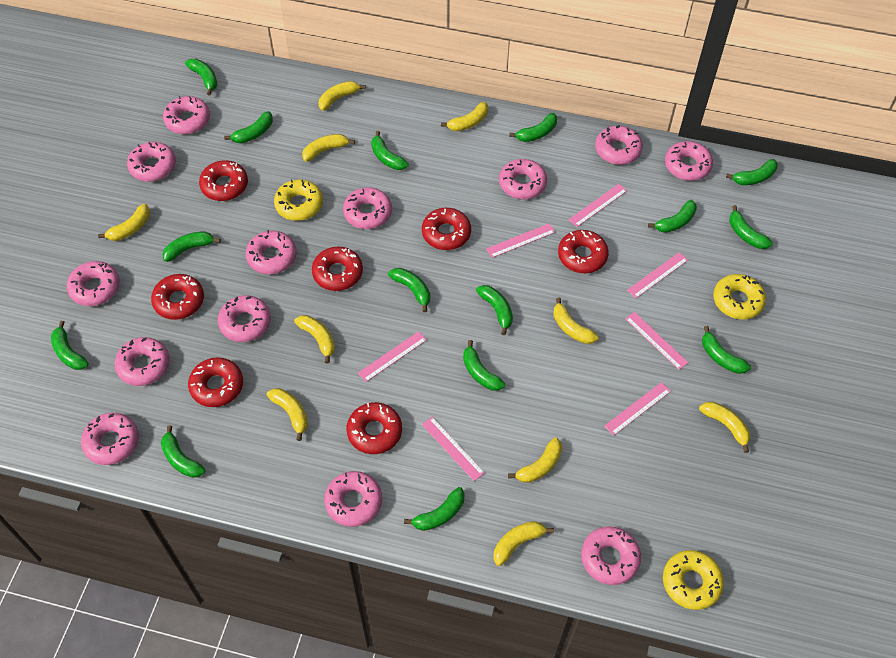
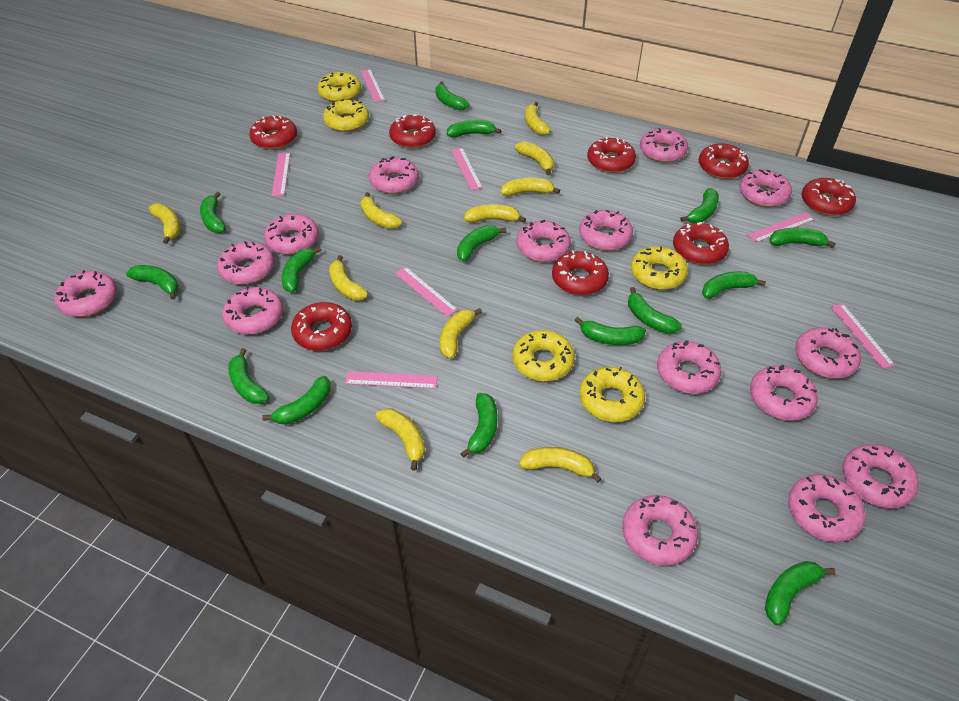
pink donut: [67,261,120,306] [81,413,139,465] [115,337,170,386] [127,142,176,182] [163,96,210,134] [218,295,271,342] [246,230,297,274] [324,471,382,527] [343,187,392,229] [499,159,547,199] [581,526,641,585] [595,125,643,165] [665,141,713,181] = 13 -> [55,270,117,317] [217,241,274,285] [222,287,283,334] [264,214,319,255] [369,156,419,194] [516,220,571,262] [579,210,633,251] [622,495,698,566] [640,128,688,163] [657,340,722,394] [739,169,792,207] [750,365,818,421] [788,474,866,542] [795,327,861,378] [842,444,919,508] = 15
red donut: [151,274,204,320] [188,357,243,407] [199,160,248,201] [312,247,363,291] [347,402,402,454] [422,208,471,250] [558,230,609,273] = 7 -> [249,115,297,149] [291,302,352,351] [389,114,436,148] [552,250,609,295] [587,137,636,173] [673,222,729,265] [699,144,749,179] [802,178,856,216] = 8
yellow donut: [274,179,323,221] [663,550,724,610] [713,274,766,319] = 3 -> [317,72,361,102] [323,99,369,132] [512,330,575,381] [580,367,645,422] [631,246,688,290] = 5

